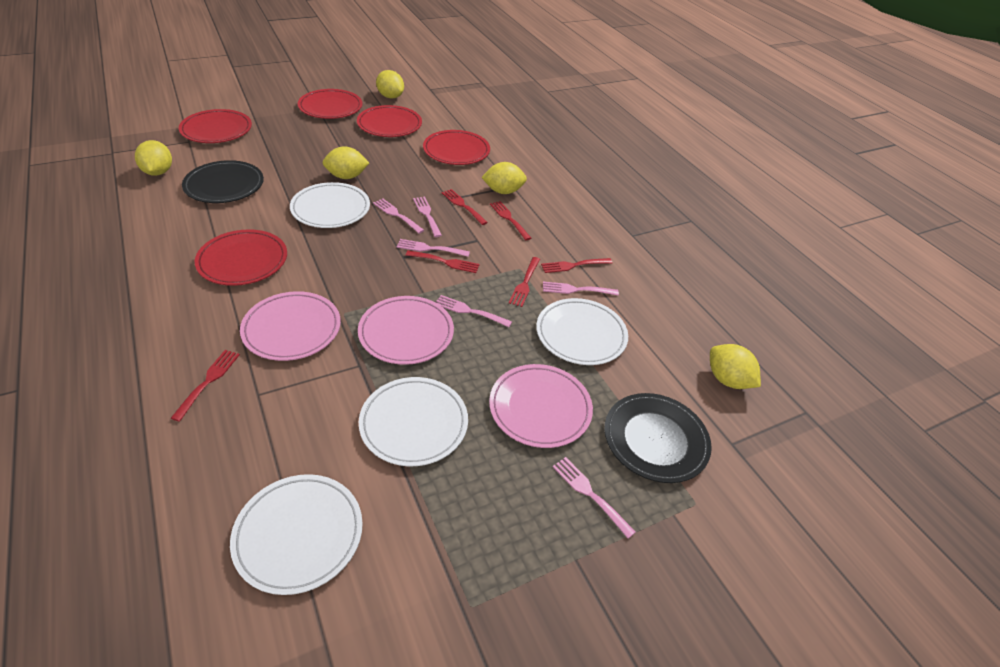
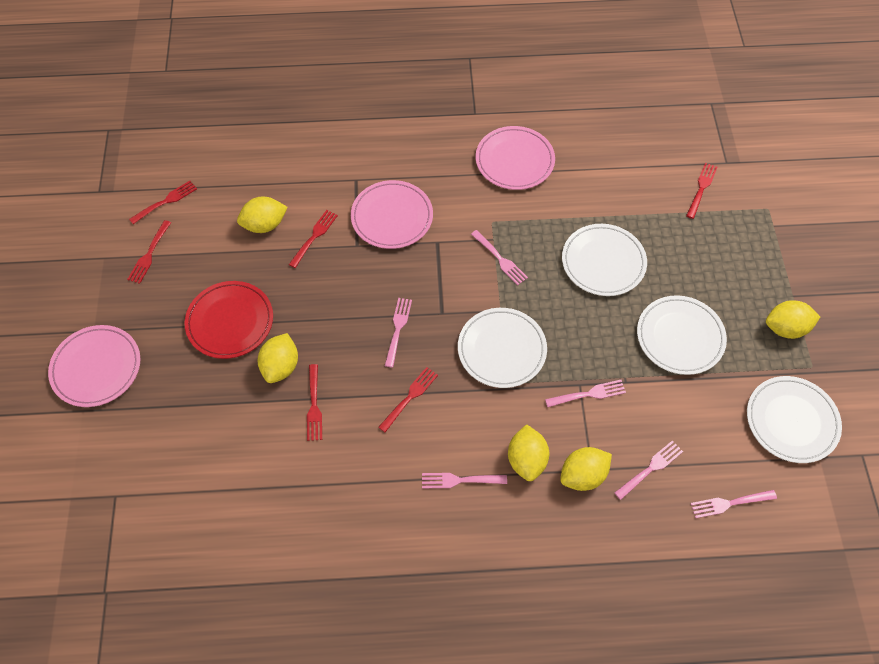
black plate: [182,160,264,203] [604,393,712,483] = 2 -> none = 0
red plate: [179,109,252,143] [195,229,287,286] [298,89,362,119] [357,105,422,137] [423,130,490,165] = 5 -> [184,281,273,359] = 1

